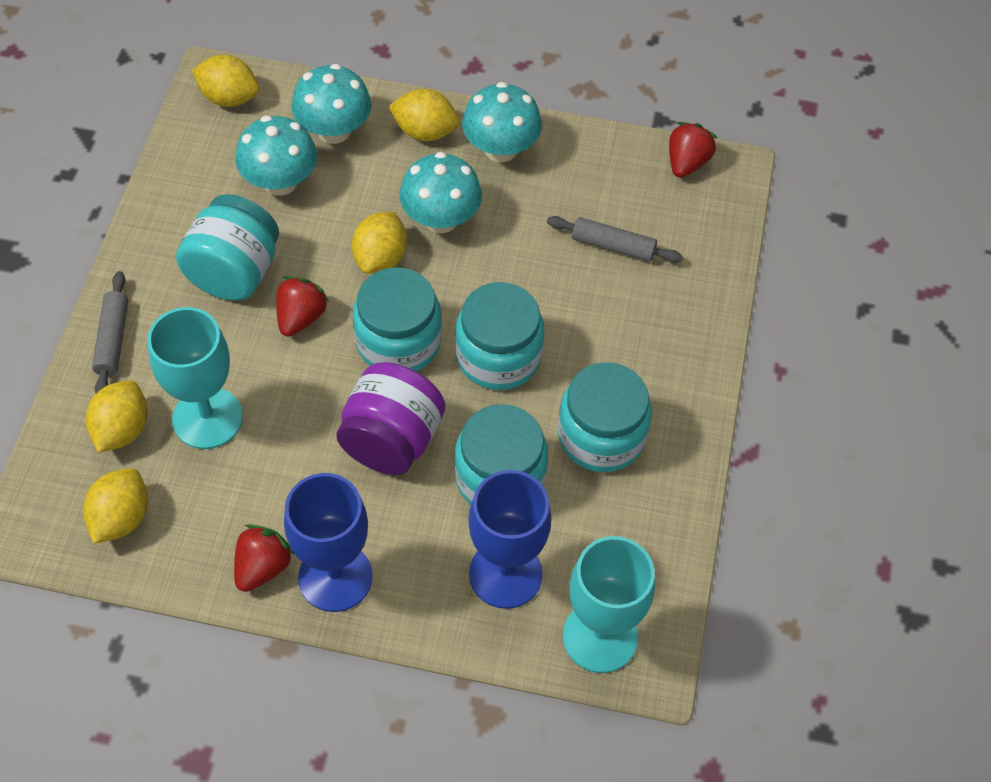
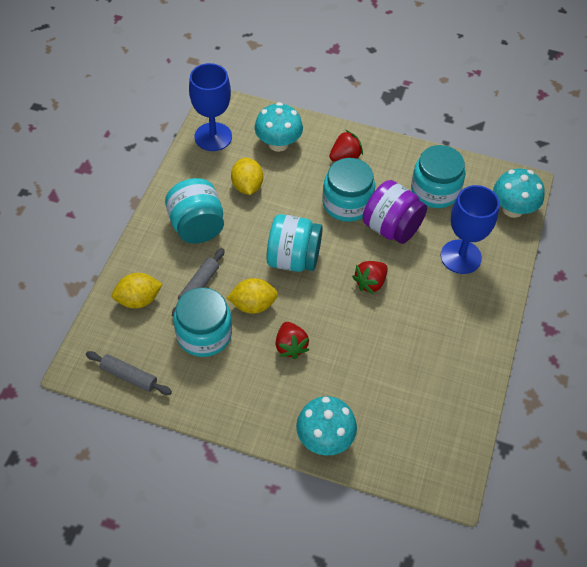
turquoise goblet: [147,307,243,449] [563,536,655,673] = 2 -> none = 0
turquoise mushroom: [235,115,317,196] [292,64,371,144] [400,152,482,233] [462,82,542,162] = 4 -> [255,102,303,152] [296,396,357,455] [493,169,545,218] = 3
yellow lemon: [83,468,148,544] [86,380,148,453] [192,55,259,107] [352,212,407,274] [388,89,459,141] = 5 -> [112,273,163,308] [227,278,278,314] [231,158,263,195] = 3

